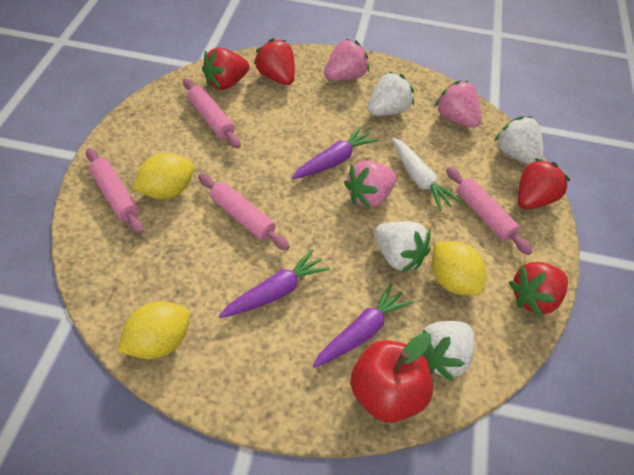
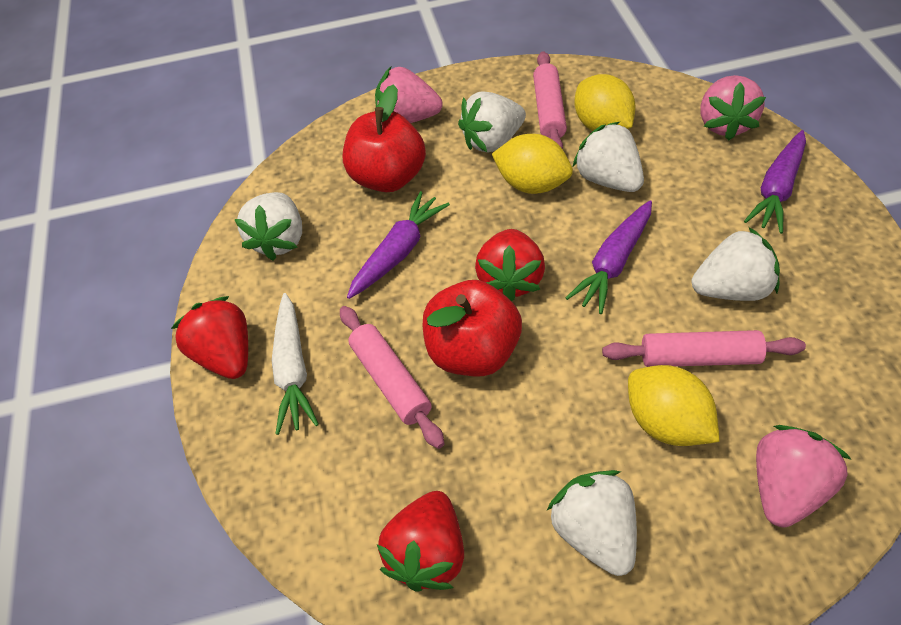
pink rolling pin: [86,148,144,234] [183,78,241,149] [198,174,290,250] [446,167,532,255] = 4 -> [340,306,444,449] [533,51,567,149] [602,330,806,367] = 3
red apple: [350,333,433,423] = 1 -> [343,84,426,192] [423,280,522,376] = 2
red strawberry: [202,47,249,90] [254,38,295,85] [509,262,568,317] [518,158,571,210] = 4 -> [171,296,248,379] [377,491,464,591] [475,229,545,301] = 3
white strawberry: [368,72,414,116] [374,221,431,273] [420,321,474,382] [494,116,543,164] = 4 -> [234,192,302,260] [458,91,526,153] [547,470,637,576] [573,121,644,192] [692,227,780,301] = 5

